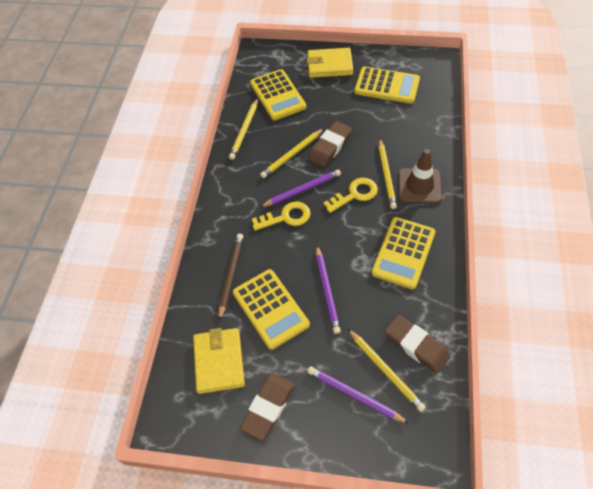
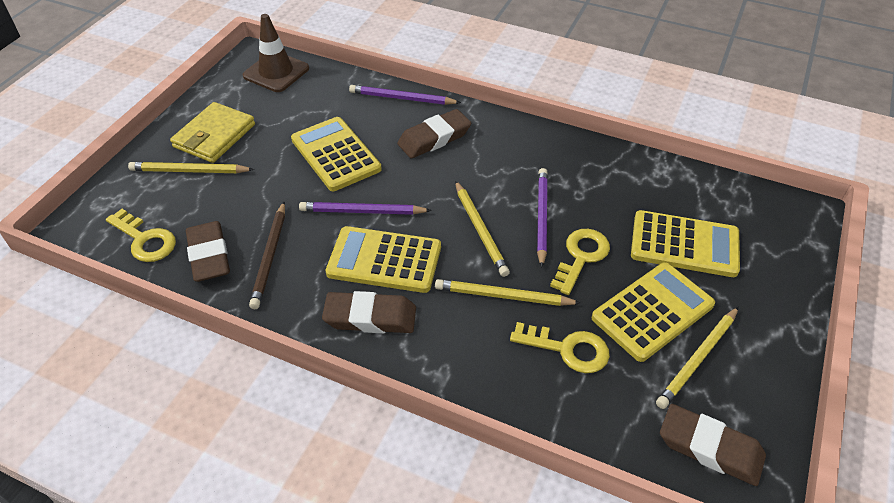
brown eraser: [240,374,294,441] [308,121,352,167] [385,315,450,373] = 3 -> [186,221,230,282] [322,291,416,333] [397,109,471,158] [660,404,766,486] = 4
yellow key: [252,202,311,231] [323,178,378,213] = 2 -> [106,209,176,262] [510,322,610,373] [550,229,610,295] = 3
yellow wallet: [193,328,245,394] [307,48,353,78] = 2 -> [170,102,255,163] = 1

